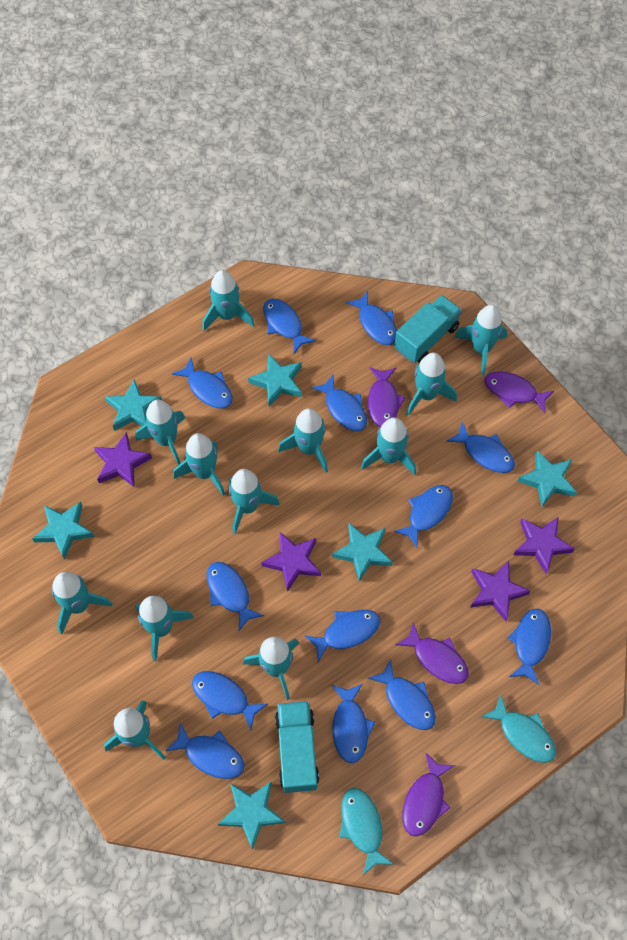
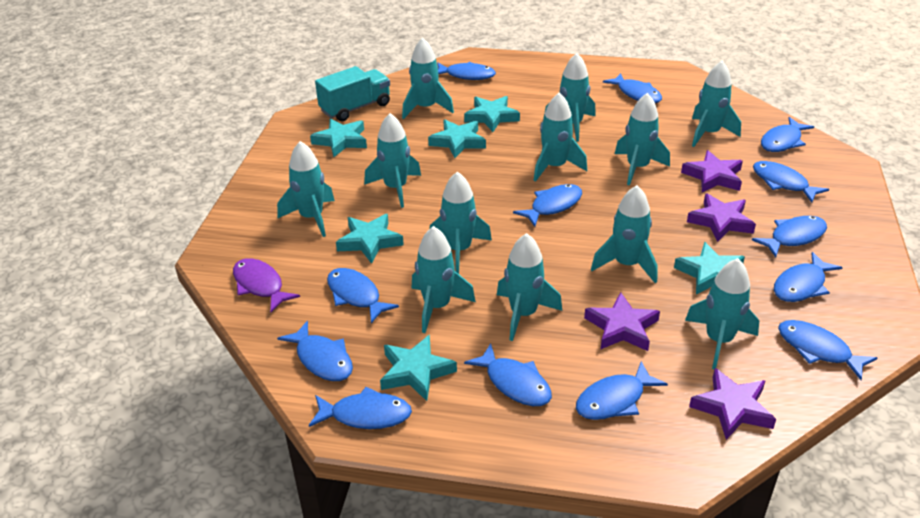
purple fish: [368,367,405,427] [395,622,469,684] [402,753,455,837] [484,371,554,413] = 4 -> [233,258,300,312] = 1
turquoise fish: [339,788,394,875] [482,694,556,763] = 2 -> none = 0
turquoise truck: [275,701,319,793] [394,295,462,363] = 2 -> [315,66,390,121] = 1

